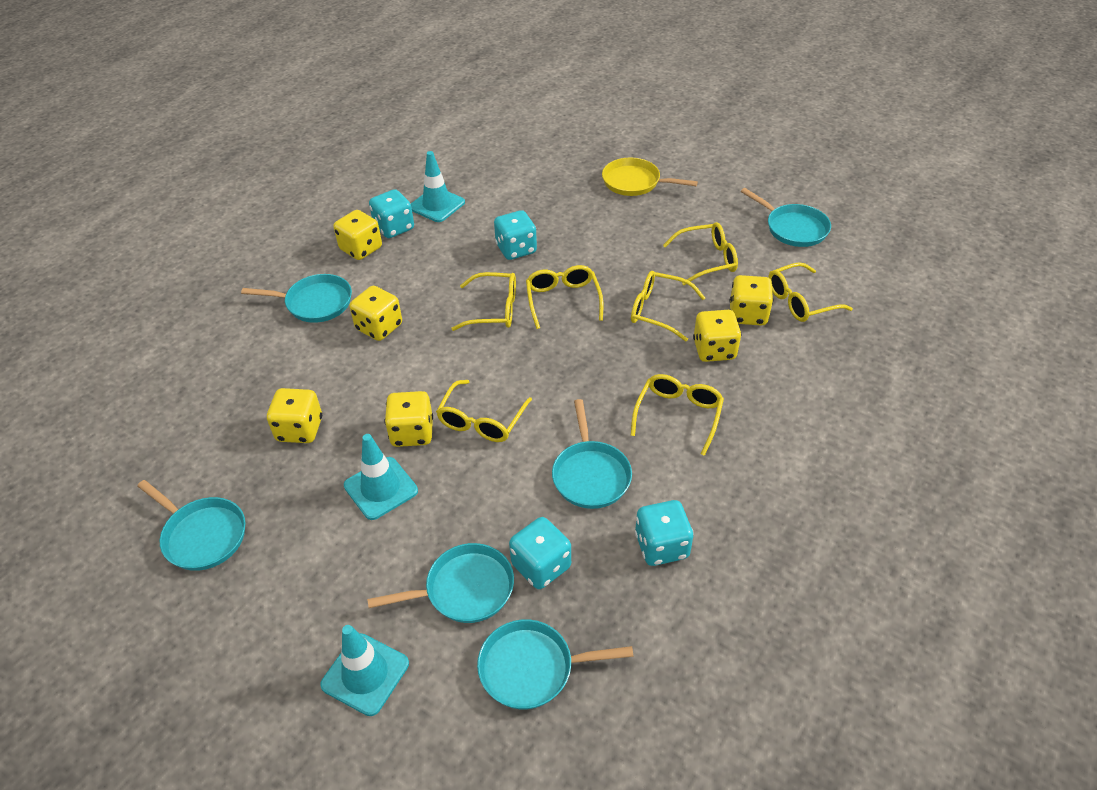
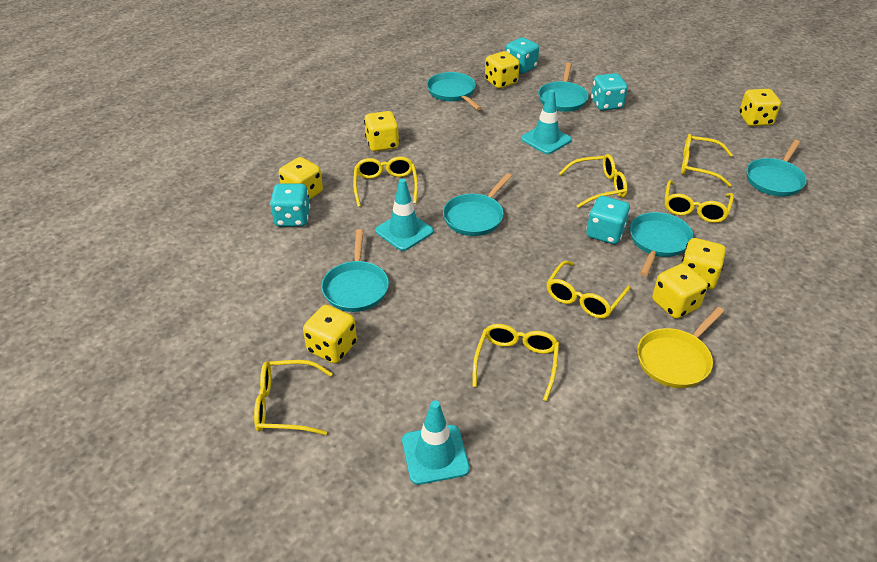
yellow dice: [267,388,322,443] [334,210,382,260] [349,286,402,341] [384,391,433,447] [693,310,741,362] [729,275,773,326] = 6 -> [279,157,323,200] [303,305,357,363] [364,111,399,152] [485,51,520,88] [652,263,708,319] [682,238,726,290] [739,89,781,126] = 7

